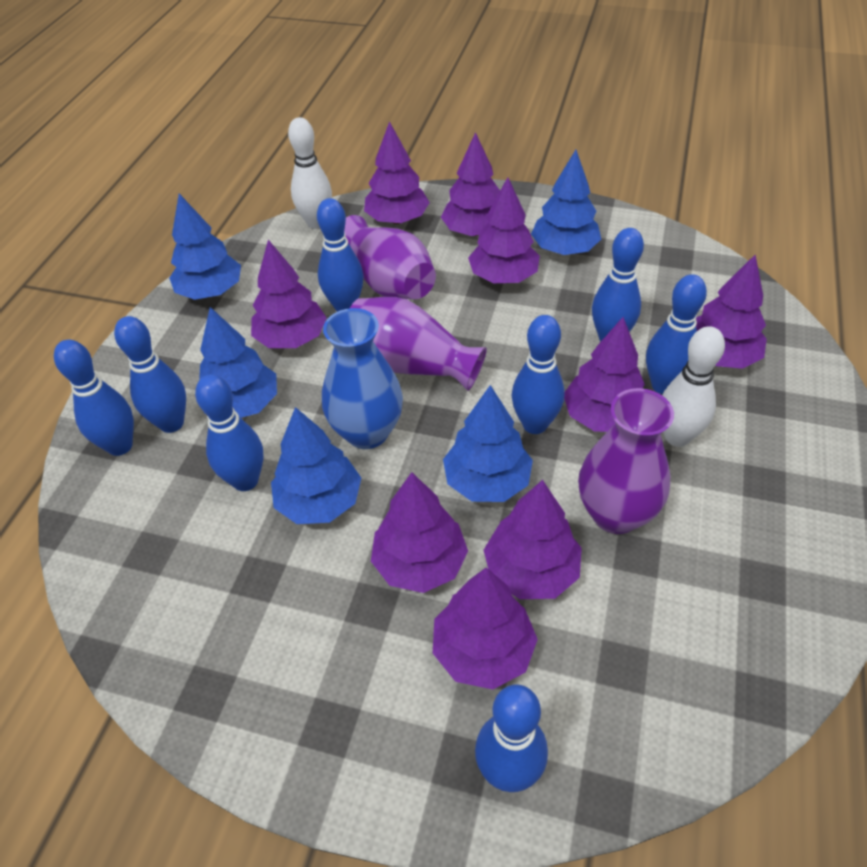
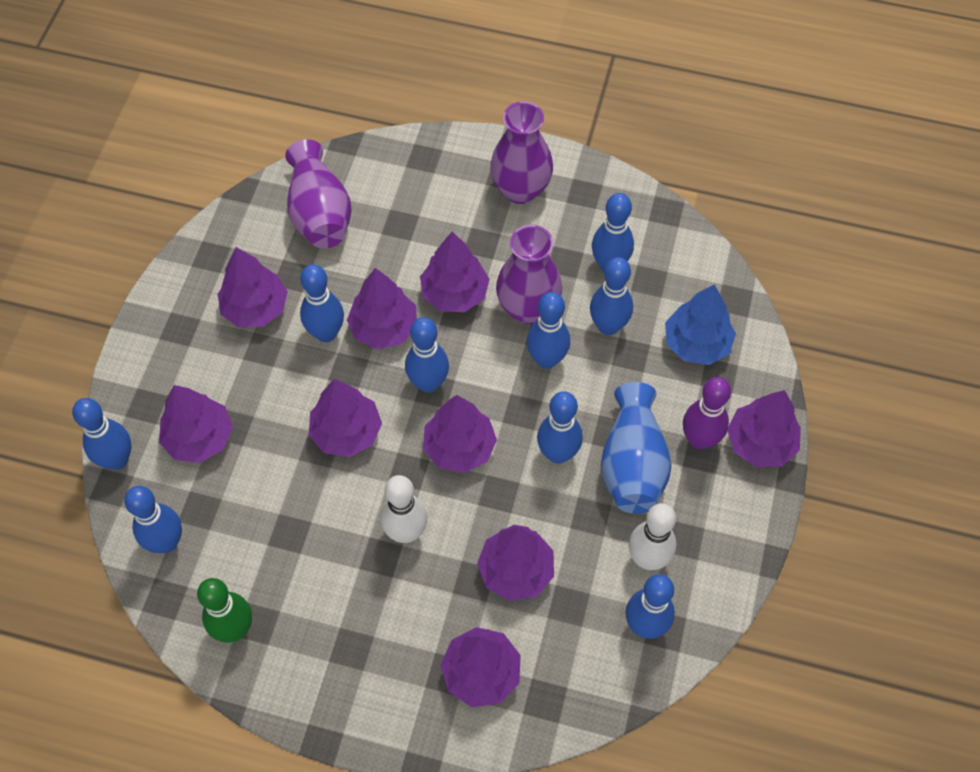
blue bowling pin: [54,340,134,456] [114,316,186,433] [195,374,264,491] [317,198,364,312] [475,684,548,792] [512,315,565,434] [592,228,644,342] [646,274,707,394] = 8 -> [72,398,131,470] [124,486,182,553] [300,264,344,342] [405,317,449,393] [527,292,570,369] [537,391,583,464] [590,257,633,335] [592,193,634,272] [626,574,675,639] = 9
blue tree: [169,194,241,300] [199,307,277,418] [271,407,361,524] [443,385,533,502] [531,150,601,255] = 5 -> [665,284,736,365] = 1
green bowling pin: none = 0 -> [197,578,252,643] = 1
purple bowling pin: none = 0 -> [683,377,731,450] = 1

